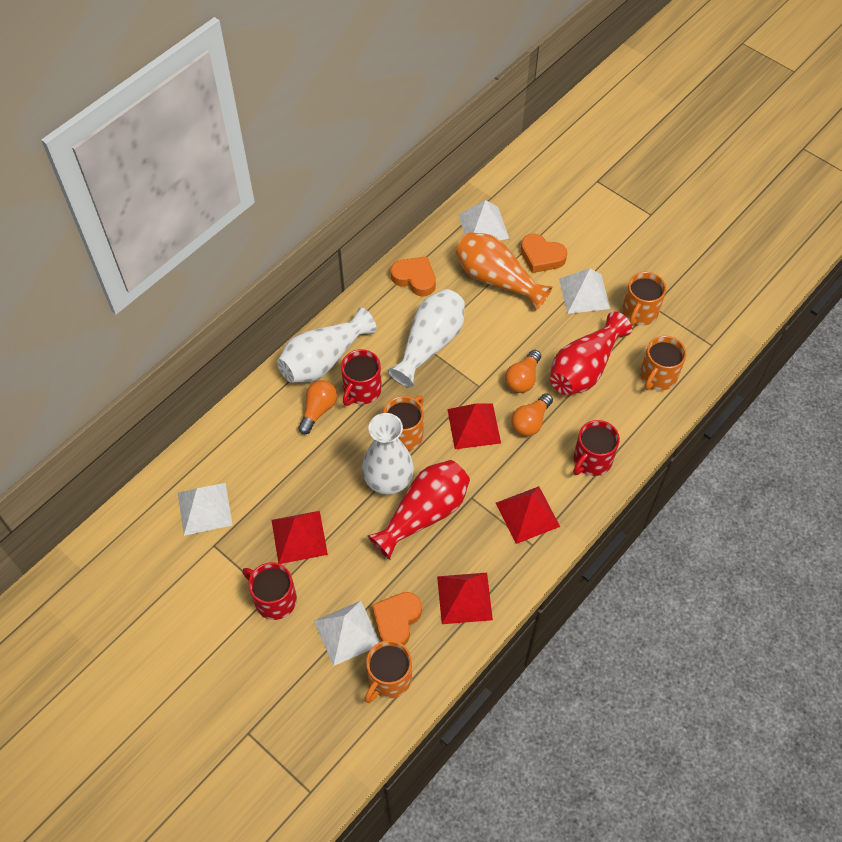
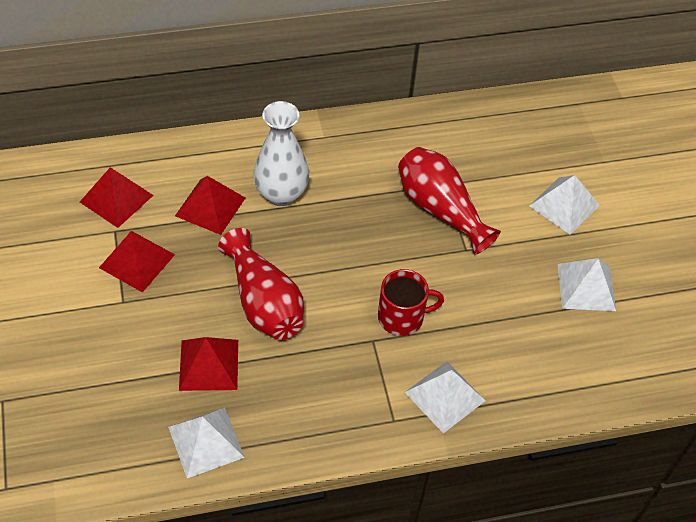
orange heart: [372,592,422,646] [391,256,436,296] [521,234,567,273] = 3 -> none = 0
orange light bulb: [298,380,337,434] [505,350,541,393] [511,393,553,436] = 3 -> none = 0
orange mug: [365,640,412,703] [383,395,424,451] [622,272,666,326] [640,336,686,390] = 4 -> none = 0
orange vase: [455,232,552,311] = 1 -> none = 0
red mug: [243,562,297,620] [341,349,382,406] [573,420,620,476] = 3 -> [378,269,444,336] = 1
white vase: [277,308,377,383] [362,413,414,495] [387,289,465,387] = 3 -> [253,101,309,206] = 1

